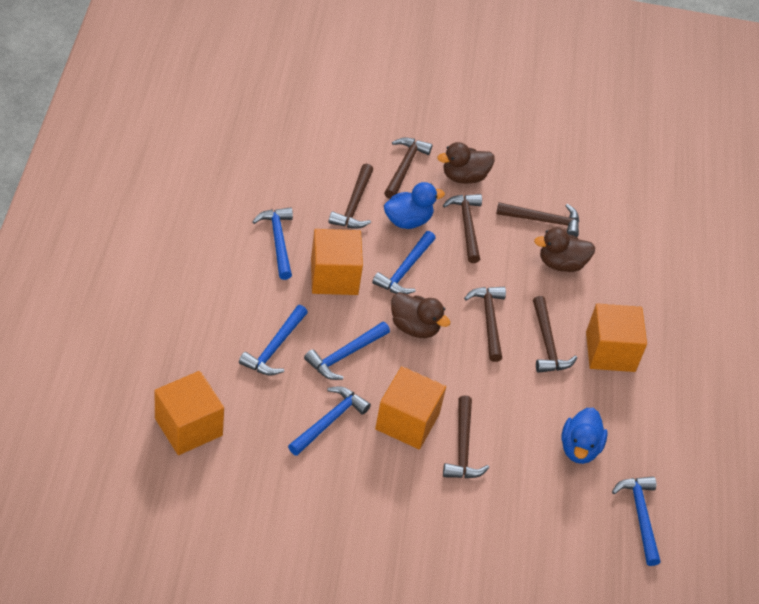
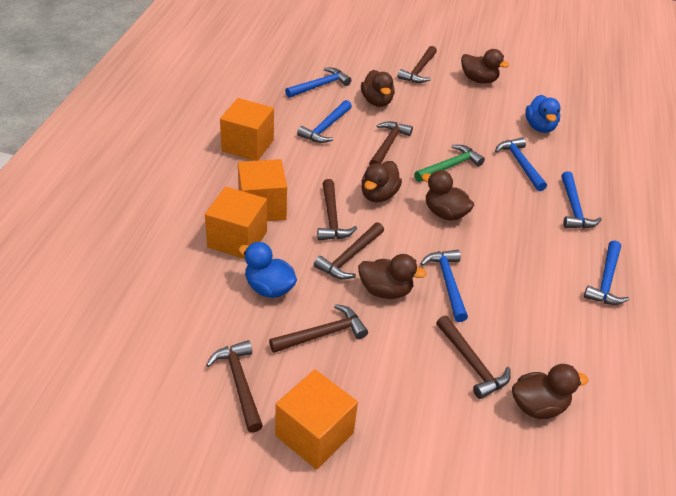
brown duck: [391,292,451,338] [437,142,495,184] [534,227,595,272] = 3 -> [358,254,427,299] [361,70,395,107] [361,161,402,202] [422,170,474,221] [461,49,509,83] [512,364,589,419] = 6
green hammer: none = 0 -> [414,145,485,182] = 1

